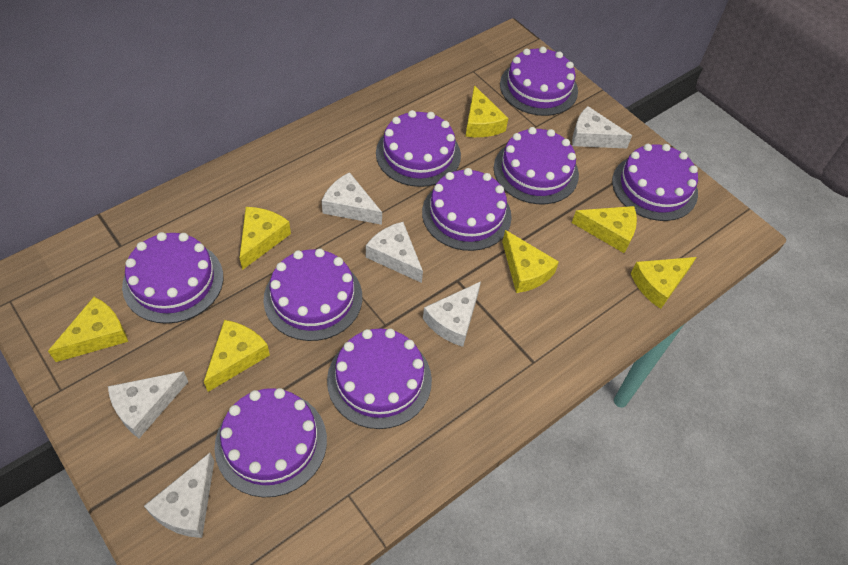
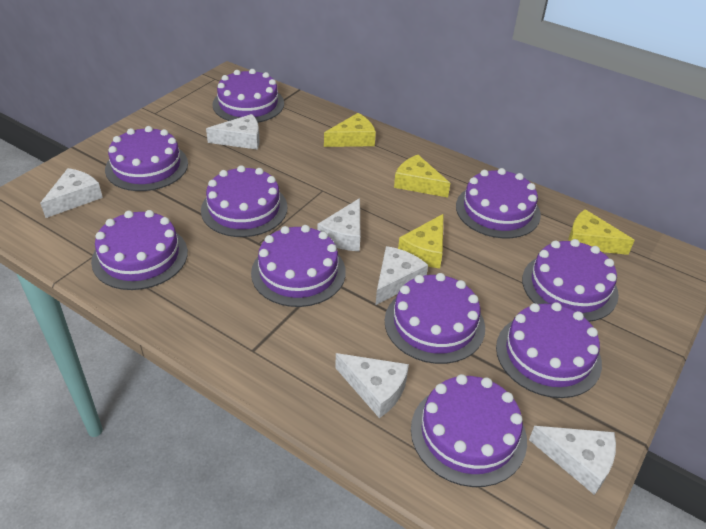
purple cake: [122,232,223,324] [215,388,327,497] [263,248,362,341] [327,329,432,429] [376,110,461,187] [422,168,512,251] [494,127,579,204] [500,46,578,116] [612,144,698,221] = 9 -> [91,210,188,290] [105,126,188,191] [201,165,288,237] [212,69,284,123] [251,225,346,307] [385,273,485,364] [411,374,527,487] [456,168,541,238] [496,302,602,398] [522,239,619,322] = 10
yellow cheese: [48,297,128,362] [204,320,270,392] [240,207,291,270] [466,85,508,137] [502,230,559,293] [572,206,637,253] [631,257,697,309] = 7 -> [324,113,376,147] [394,155,450,198] [398,214,444,268] [568,209,635,255] = 4

